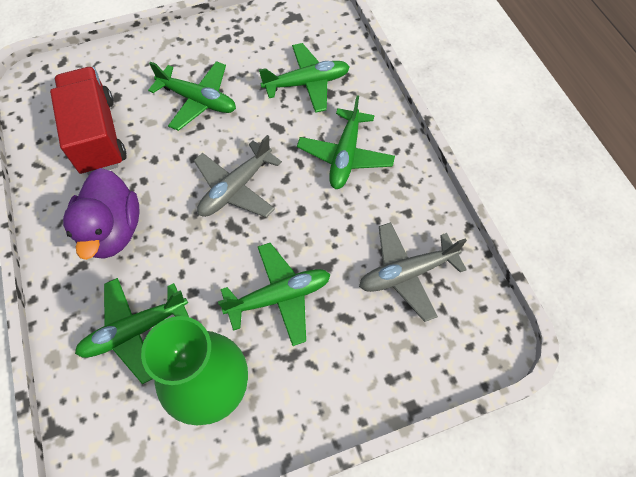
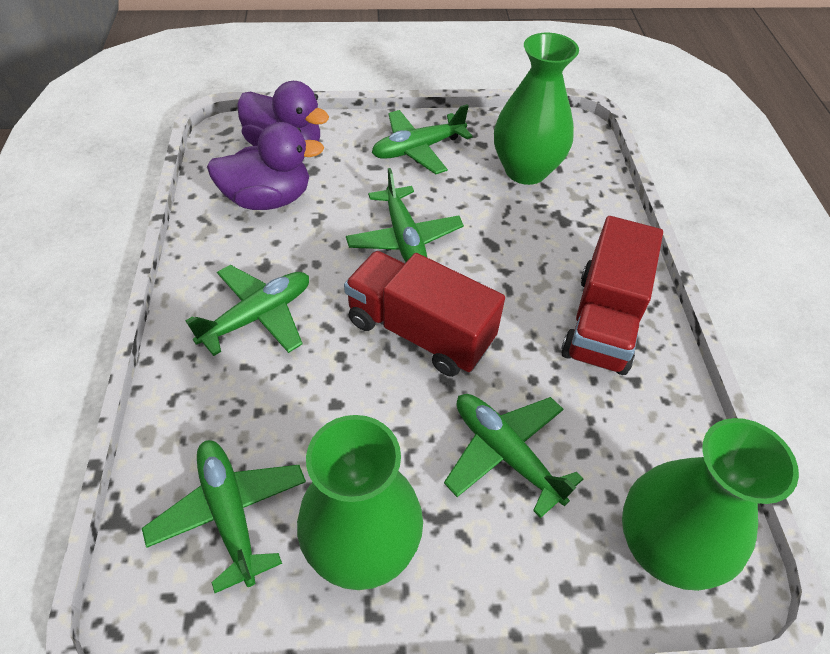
green vase: [141,316,248,425] = 1 -> [297,415,423,590] [494,33,579,185] [622,418,799,591] = 3
grey plane: [194,135,282,217] [359,222,467,322] = 2 -> none = 0
purple duck: [63,168,139,260] = 1 -> [207,122,324,210] [237,81,329,146] = 2
red truck: [50,67,126,175] = 1 -> [344,251,505,377] [561,216,663,375] = 2

